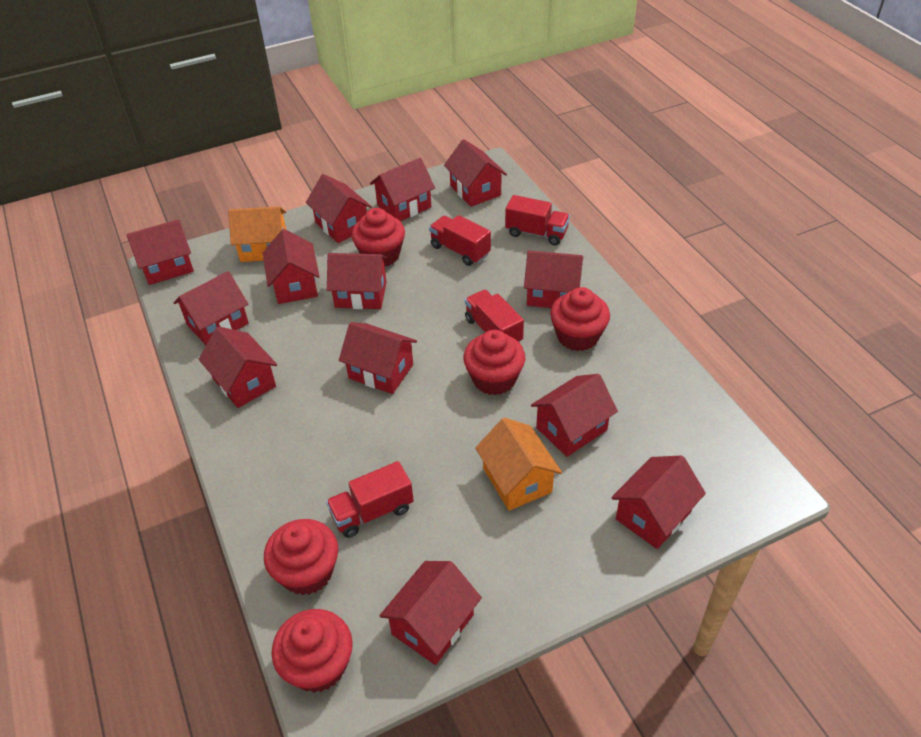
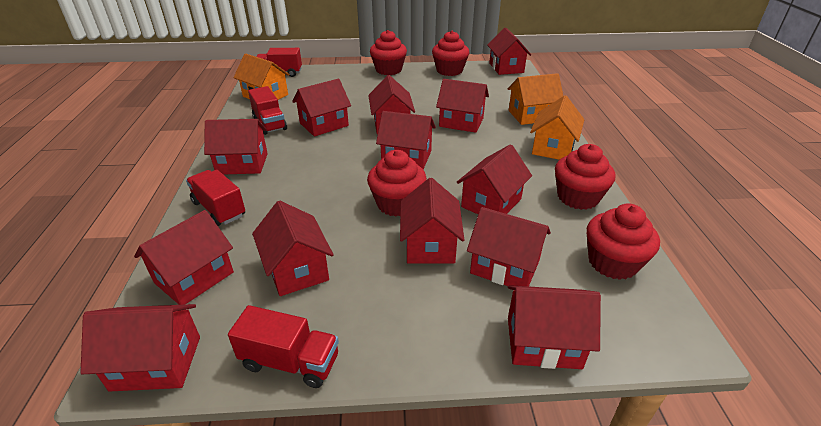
orange house: [228,206,286,262] [475,418,562,511] = 2 -> [233,53,290,100] [507,73,563,125] [530,95,584,160] = 3

